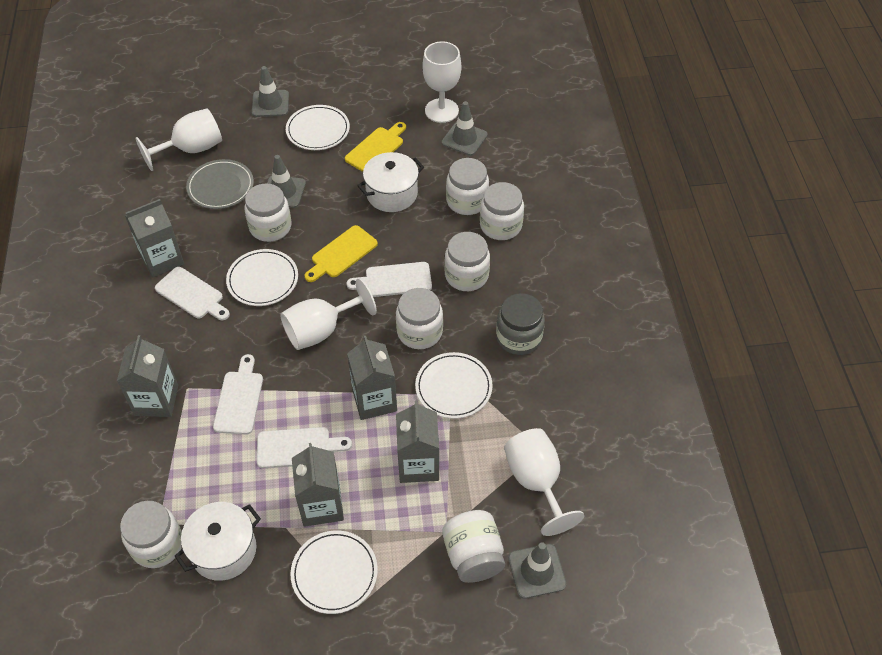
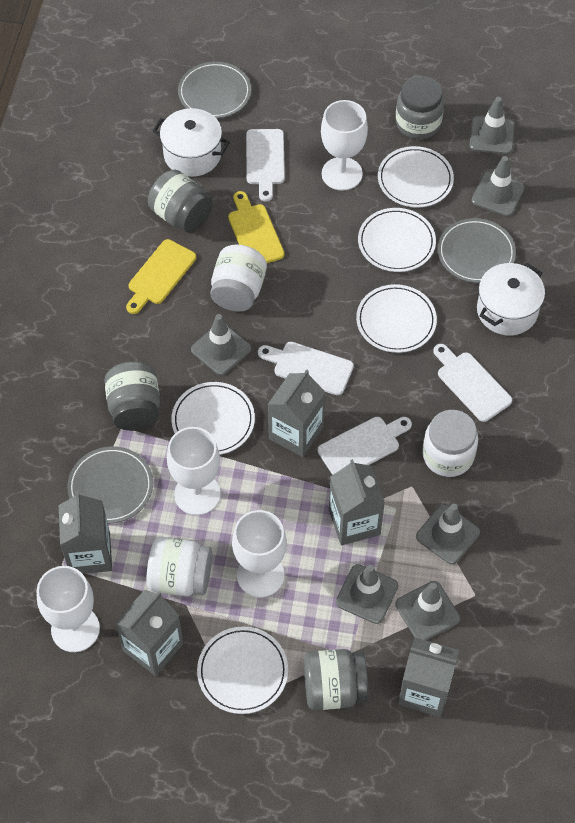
grey jar: [496,293,545,355] = 1 -> [104,362,160,431] [148,170,213,233] [304,649,369,710] [396,76,444,139] = 4
grey plate: [186,159,254,209] = 1 -> [67,446,153,523] [178,61,251,118] [438,218,516,283] = 3
grey traffic cone: [252,66,289,117] [267,155,306,208] [442,101,488,156] [508,542,566,599] = 4 -> [191,314,251,375] [336,564,398,624] [395,581,460,640] [416,504,480,564] [470,97,514,154] [471,156,525,216] = 6
white jar: [120,501,182,568] [245,183,291,242] [396,288,443,349] [442,510,505,583] [444,232,490,291] [446,158,489,215] [480,182,524,240] = 7 -> [147,537,212,596] [210,244,267,312] [422,410,478,477] = 3
white plate: [226,249,298,306] [286,105,350,150] [291,530,378,614] [415,352,493,419] = 4 -> [171,382,255,455] [197,626,288,714] [356,284,437,353] [358,208,436,272] [378,146,454,208] = 5

